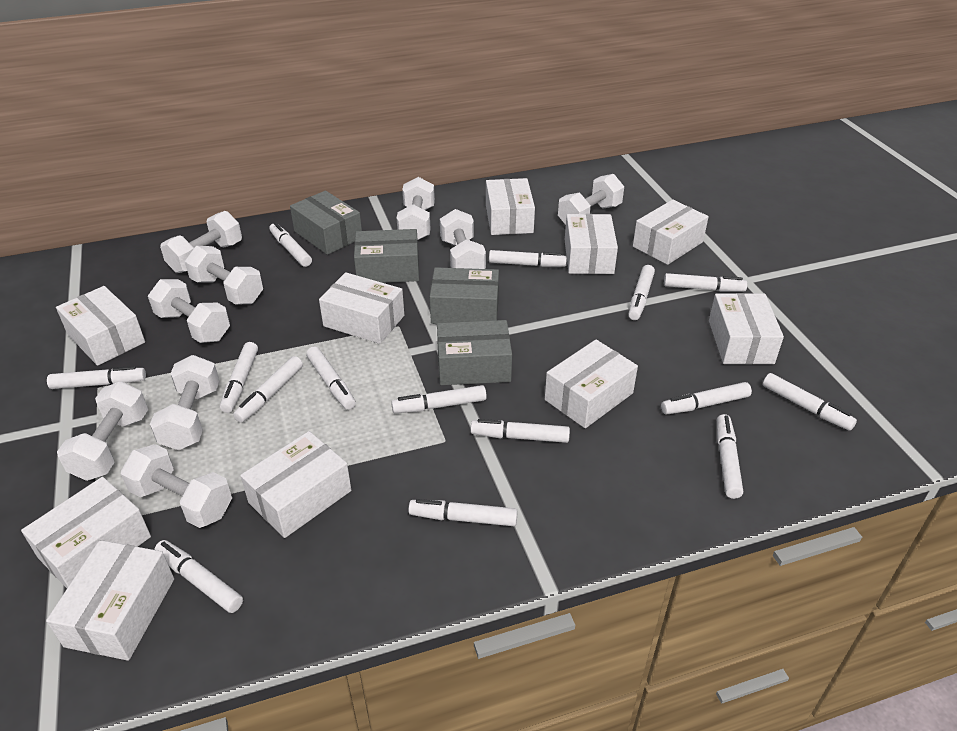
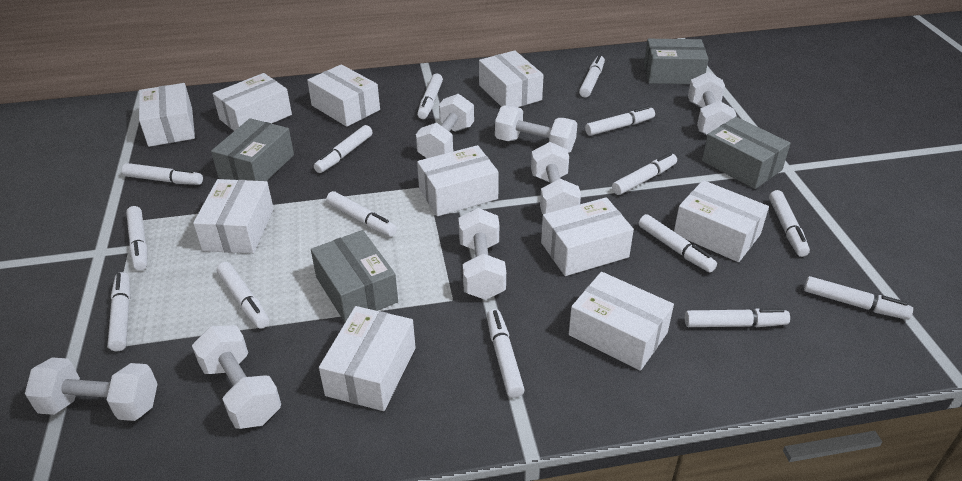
white dumbbell: [57,381,148,481] [121,444,232,528] [148,279,230,343] [150,355,220,450] [160,211,242,273] [185,246,263,305] [397,177,435,240] [440,209,486,269] [558,174,624,225] = 9 -> [25,357,157,421] [192,325,281,429] [416,94,474,158] [459,208,506,300] [495,105,577,153] [531,142,581,214] [688,72,737,135] = 7

